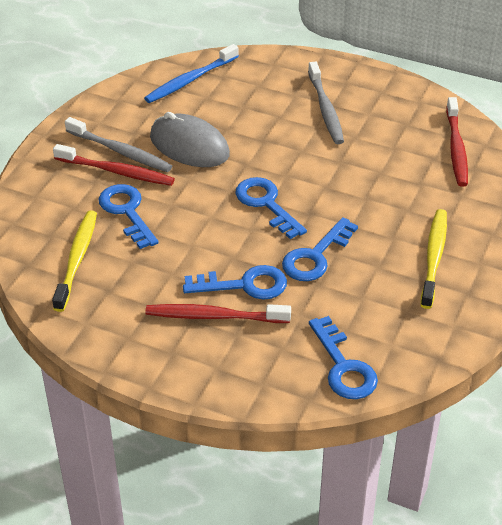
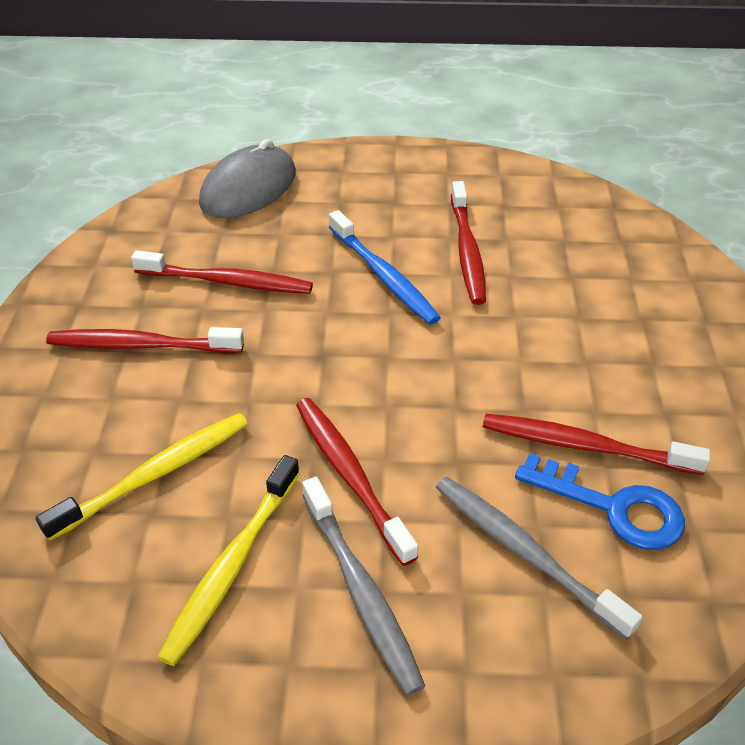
blue key: [99,184,159,249] [183,265,287,299] [235,177,307,239] [282,217,358,281] [309,316,378,399] = 5 -> [515,453,685,550] = 1
red toothbrush: [53,144,175,186] [145,304,291,323] [446,97,468,187] = 3 -> [46,327,244,353] [131,250,313,294] [296,398,418,566] [451,181,486,305] [483,414,710,475] = 5

